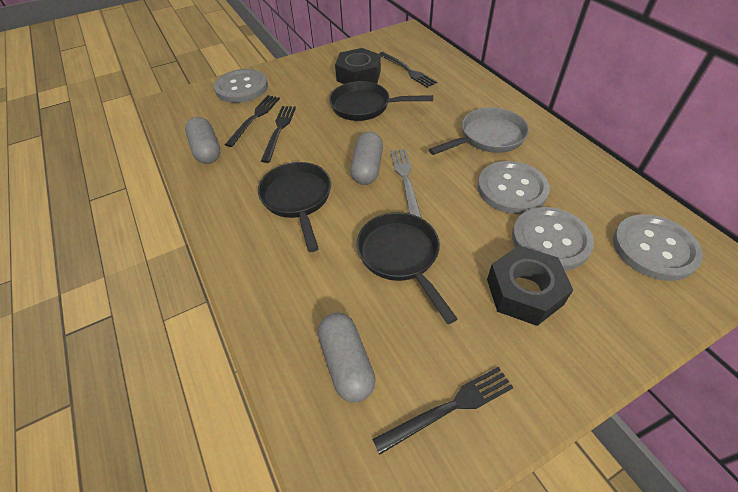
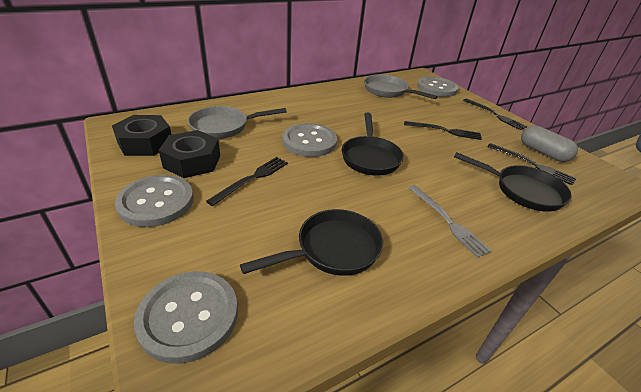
grey capsule: [185,117,220,164] [318,313,376,402] [350,132,383,185] = 3 -> [521,125,578,162] = 1
grey pan: [429,107,529,155] = 1 -> [188,106,287,139] [364,74,438,99] = 2

